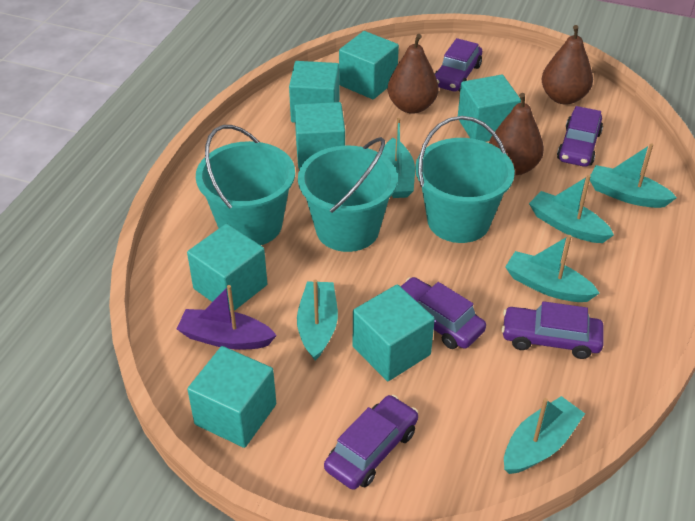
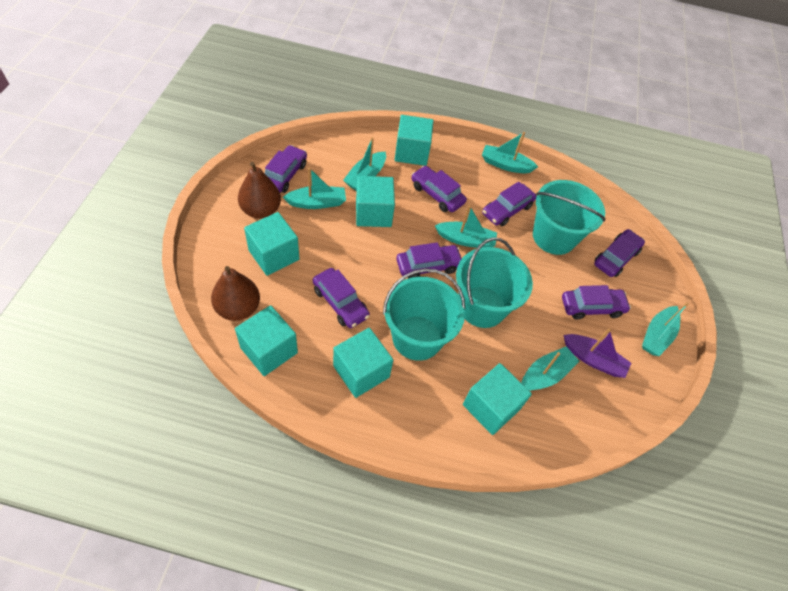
brown pear: [388,34,439,114] [489,93,544,175] [541,25,593,105] = 3 -> [211,266,260,321] [238,162,281,219] = 2
purple car: [324,395,418,490] [401,277,486,349] [435,38,482,92] [502,301,604,359] [557,106,603,167] = 5 -> [265,145,307,193] [313,268,370,328] [396,242,462,278] [412,166,467,212] [482,182,537,226] [562,285,631,320] [594,229,645,277] = 7
turquoise cube: [187,224,267,311] [187,346,276,448] [289,61,340,123] [294,102,345,169] [339,31,399,99] [353,284,435,381] [458,75,521,142] = 7 -> [235,305,298,376] [244,212,299,276] [333,328,393,398] [356,176,395,227] [395,115,434,166] [463,363,532,435] = 6

